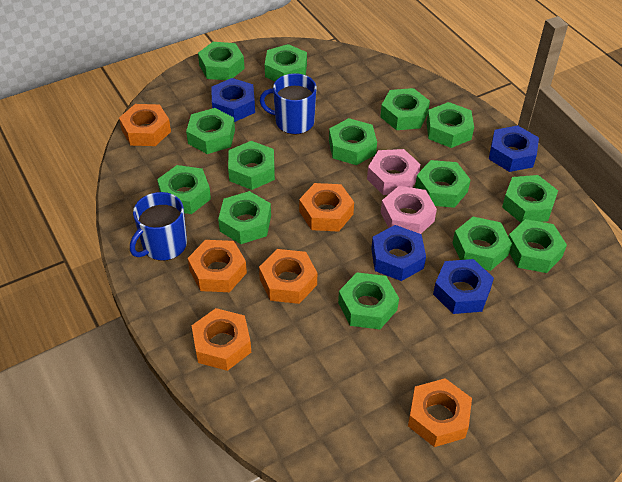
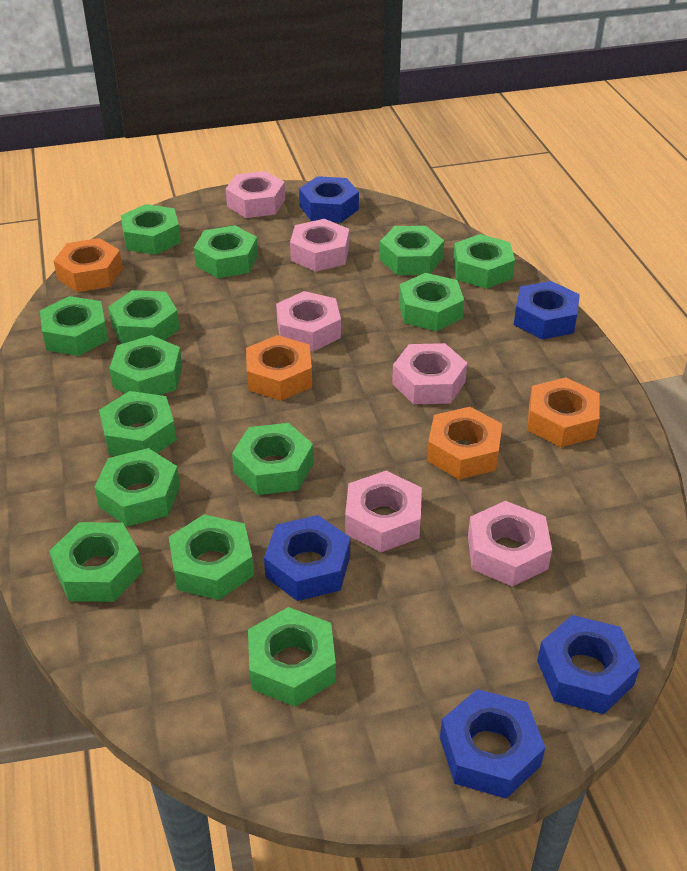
blue mug: [130,192,187,261] [260,73,317,134] = 2 -> none = 0
blue nut: [211,78,255,122] [371,225,426,281] [433,259,494,314] [489,125,539,172] = 4 -> [264,515,350,601] [299,176,359,223] [440,689,546,799] [514,281,580,339] [537,615,640,714] = 5
orange nut: [119,104,171,146] [187,240,247,292] [191,308,251,371] [259,249,317,304] [299,183,354,232] [408,378,472,447] = 6 -> [54,238,123,292] [246,335,312,401] [427,407,502,480] [527,377,600,447] = 4
pink nut: [367,149,420,195] [381,186,437,234] = 2 -> [226,171,285,218] [276,291,341,352] [290,219,349,272] [345,471,422,552] [392,343,467,404] [468,501,552,587] = 6

